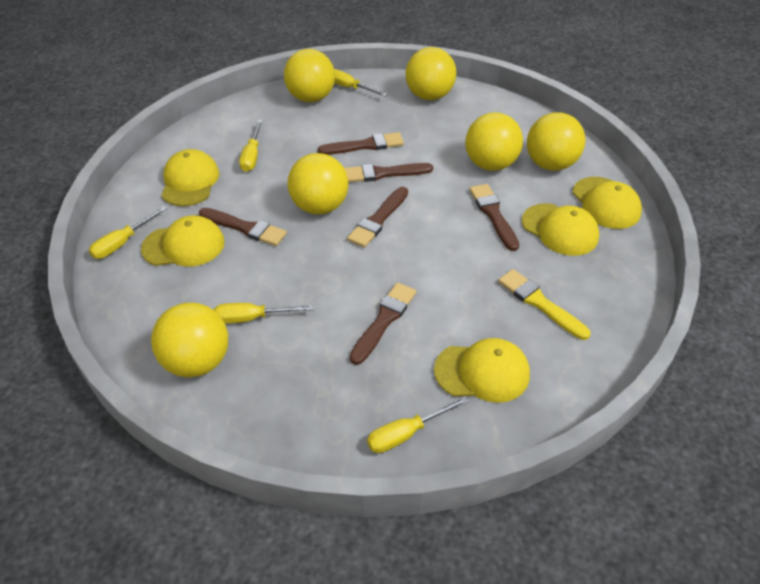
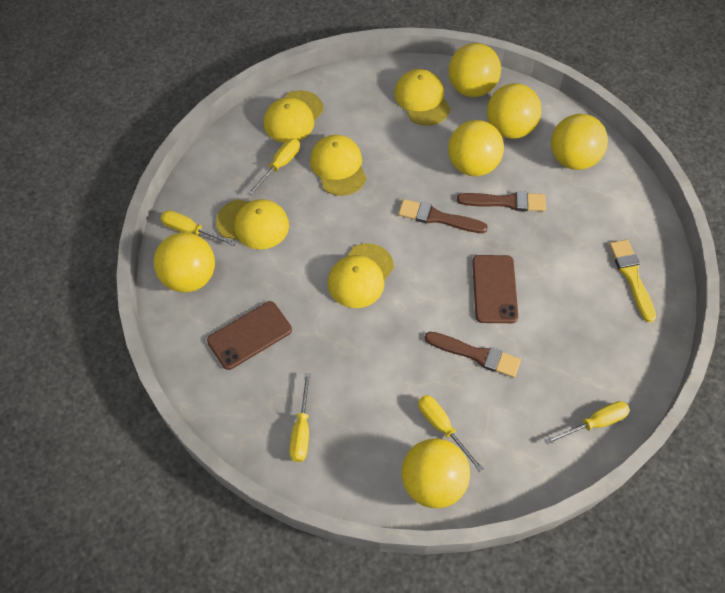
brown brush: [199,208,287,246] [318,132,404,155] [344,163,433,182] [347,187,408,248] [350,282,417,365] [469,184,519,251] = 6 -> [398,199,488,233] [425,332,521,378] [457,191,546,211] = 3
brown phone: none = 0 -> [207,301,292,370] [472,255,518,323] = 2

